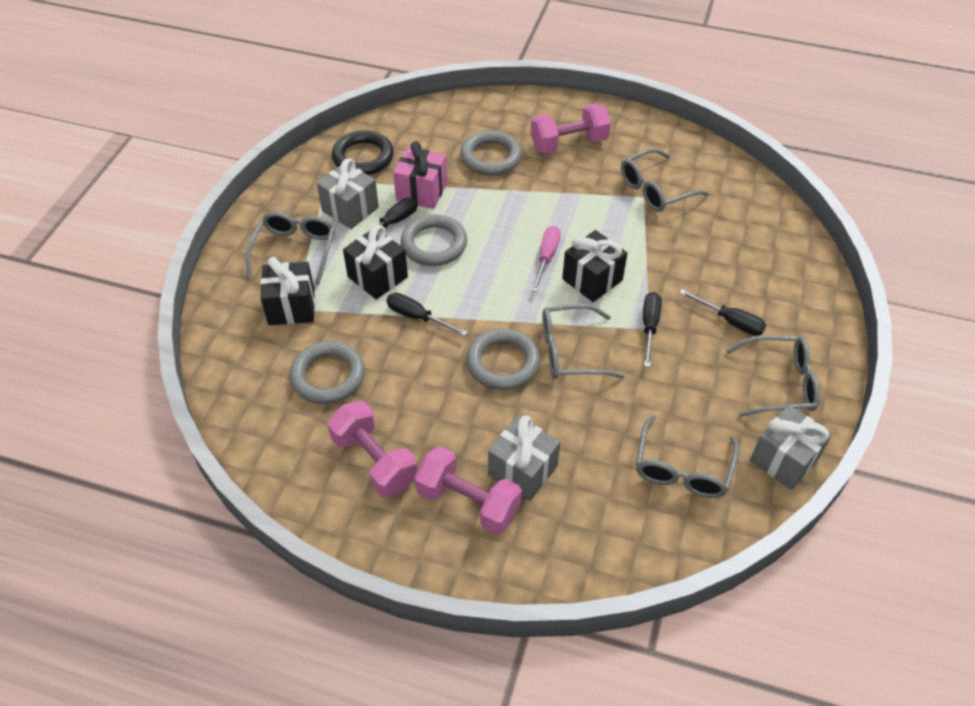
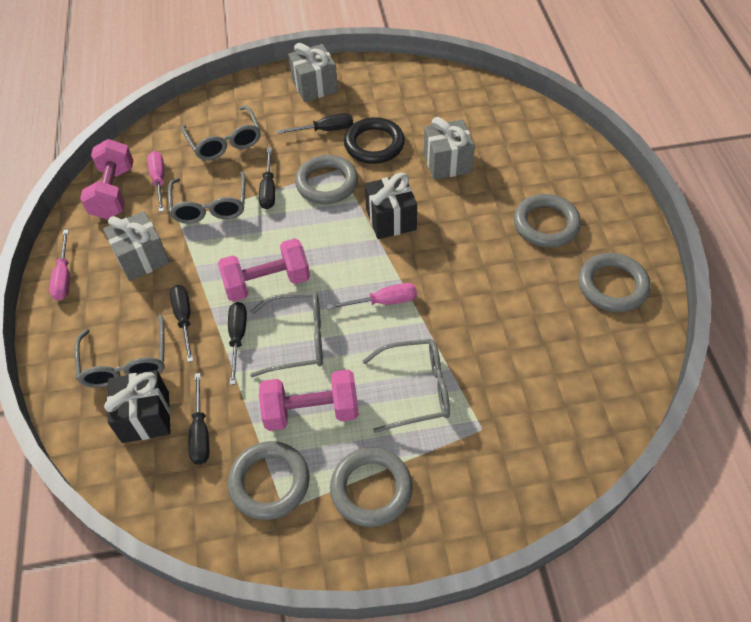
black gift: [260,257,315,325] [343,225,408,299] [562,230,627,302] = 3 -> [104,370,170,443] [365,173,417,239] = 2
black screwdriver: [350,197,418,244] [387,293,468,336] [643,292,662,367] [679,290,766,336] = 4 -> [170,285,194,362] [188,373,209,465] [228,302,247,385] [259,147,275,209] [277,113,353,134] = 5
grey ring: [290,341,365,404] [400,214,467,266] [460,130,522,176] [466,328,540,390] = 4 -> [228,441,310,520] [295,155,358,204] [330,447,413,527] [514,194,581,247] [579,253,650,312] = 5
pink gift: [393,141,447,209] = 1 -> none = 0
pink screwdriver: [532,226,561,292] = 1 -> [49,229,70,301] [147,151,165,212] [327,283,417,310] = 3

